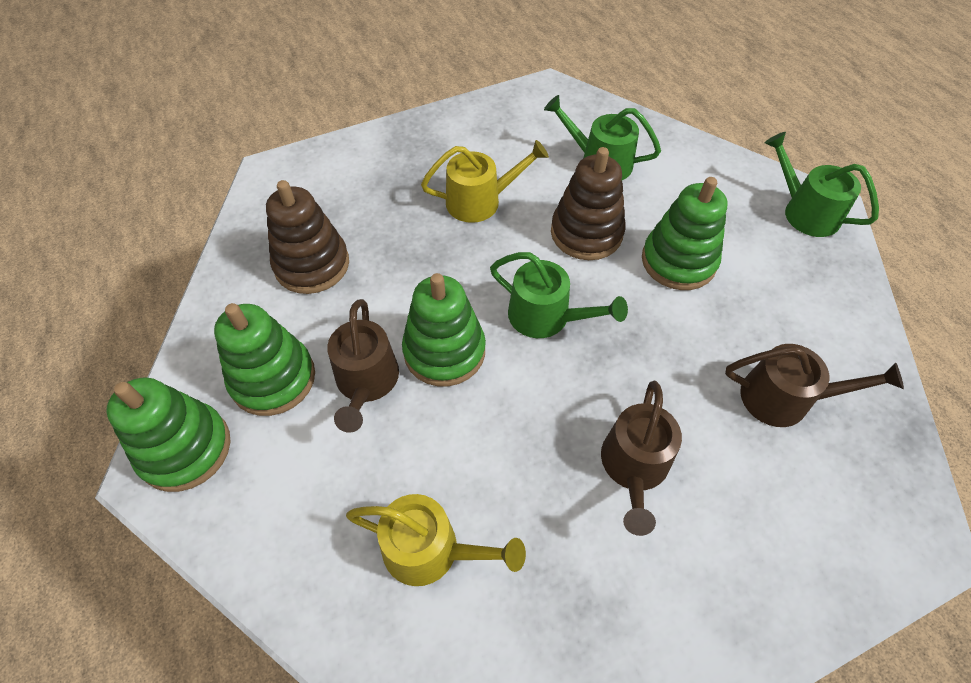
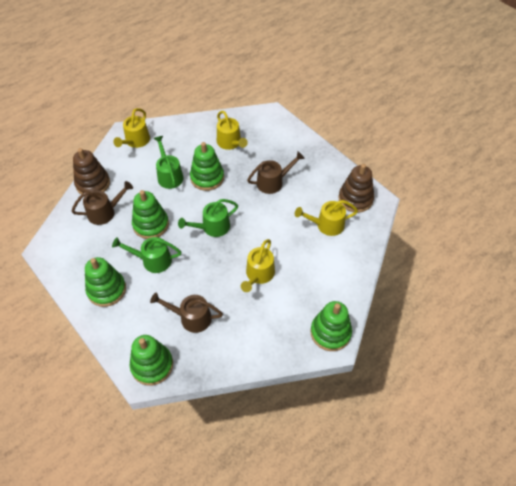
green stacking toy: [106,378,230,492] [214,303,315,416] [402,273,486,386] [642,177,728,290] = 4 -> [85,257,126,307] [130,335,173,386] [132,190,169,239] [190,142,224,191] [310,301,352,351] = 5
yellow watering can: [346,494,526,586] [421,140,549,223] = 2 -> [113,108,150,148] [217,111,248,150] [241,239,275,292] [295,200,358,236] = 4

